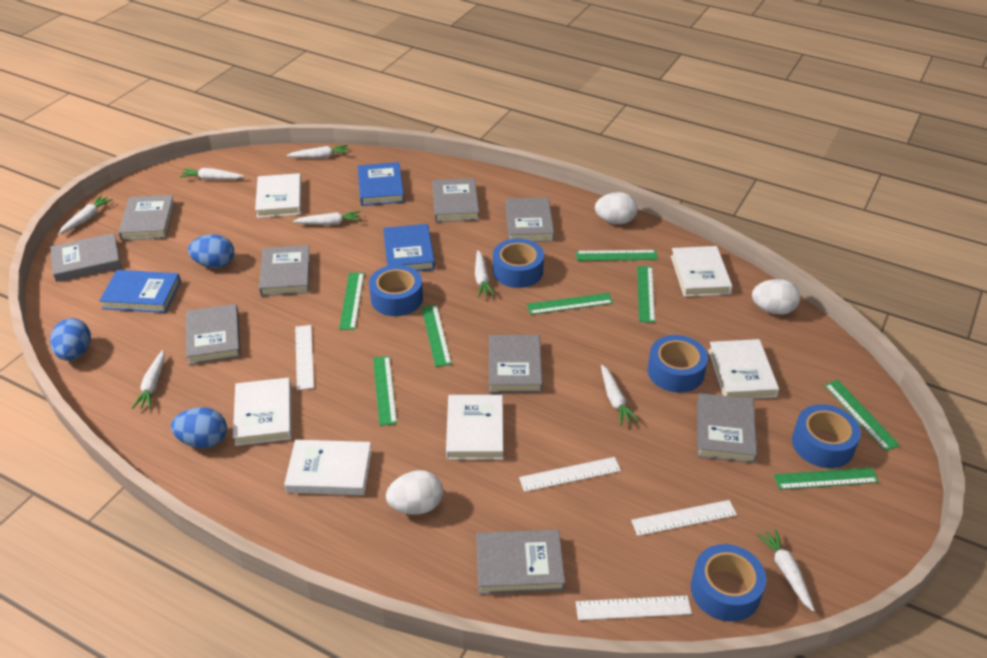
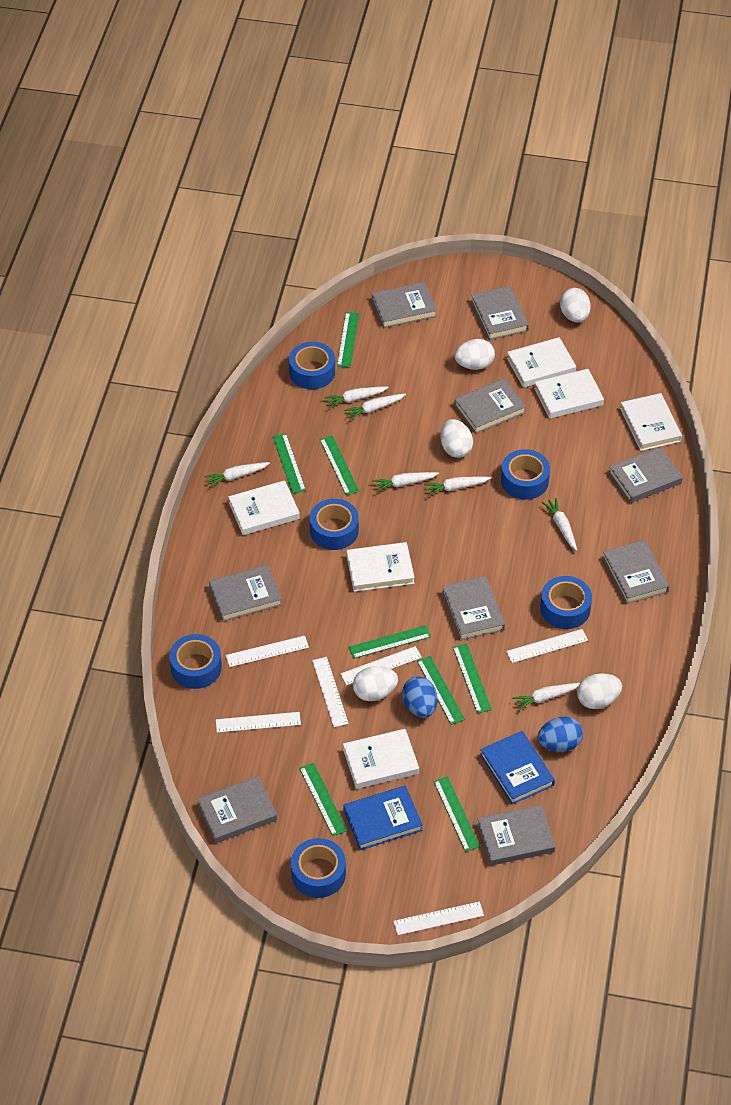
blue book: [99,270,181,313] [358,162,404,206] [383,224,435,271] = 3 -> [343,785,423,850] [480,731,555,805] = 2
blue egg: [50,318,91,361] [171,407,227,448] [188,234,234,268] = 3 -> [402,676,437,718] [538,717,583,752] = 2
blue tape: [369,265,423,316] [493,238,544,288] [648,335,708,393] [691,544,766,622] [792,404,861,468] = 5 -> [169,634,222,689] [289,342,335,389] [291,838,346,898] [310,499,359,550] [501,449,550,500] [540,576,592,629] = 6
white carrot: [59,195,113,234] [132,350,165,409] [180,168,244,180] [286,145,349,158] [293,211,361,225] [475,250,495,297] [601,365,639,425] [757,529,815,612] = 8 -> [204,462,270,488] [324,386,389,408] [344,393,406,421] [372,472,439,492] [424,476,491,496] [512,683,580,711] [542,498,577,551] = 7
white egg: [386,470,443,515] [595,192,638,225] [752,279,800,315] = 3 -> [353,666,398,701] [440,419,473,458] [455,339,495,370] [560,288,591,322] [577,674,622,709] = 5
white ruler: [295,325,314,390] [519,457,621,492] [576,596,692,620] [631,500,737,536] = 4 -> [216,712,301,733] [226,636,309,667] [312,657,349,727] [341,646,422,685] [393,902,484,935] [506,629,588,663] = 6

